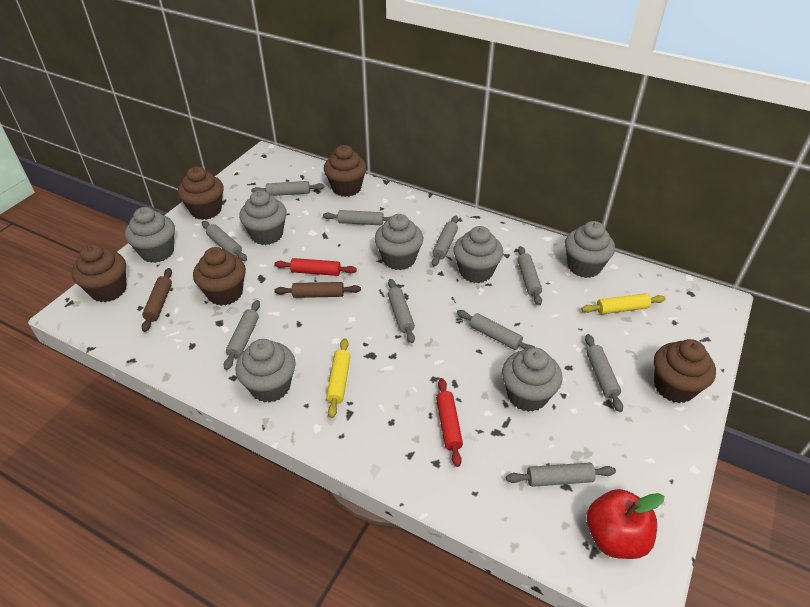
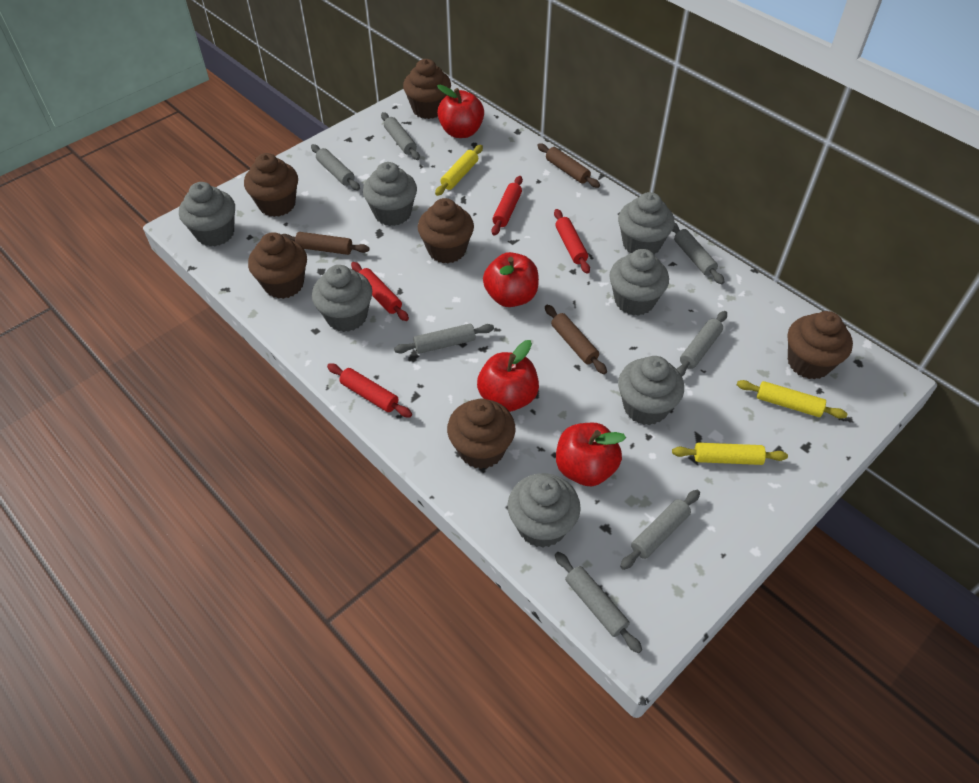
brown cupcake: [72,244,126,302] [178,166,224,220] [193,247,246,306] [324,145,367,197] [654,339,716,403] = 5 -> [244,153,298,217] [248,232,307,299] [403,59,451,119] [418,198,474,263] [447,399,515,469] [788,311,853,380] = 6
brown rolling pin: [142,268,172,332] [274,282,361,298] = 2 -> [281,232,370,255] [537,143,600,188] [545,305,607,374] = 3
grey rolling pin: [202,221,247,261] [224,300,260,370] [251,181,324,196] [323,210,390,225] [388,279,415,343] [432,216,458,266] [457,310,534,350] [506,462,616,487] [517,246,542,306] [585,334,623,412] = 10 -> [311,144,360,190] [381,112,420,160] [394,324,494,354] [555,552,642,654] [620,490,700,570] [672,223,724,284] [677,311,727,376] = 7
red apple: [587,489,664,559] = 1 -> [437,85,484,138] [477,340,539,412] [483,252,539,307] [556,423,626,486] = 4
red rolling pin: [275,258,357,276] [436,378,463,467] = 2 -> [327,363,412,417] [351,262,409,321] [491,176,523,236] [554,209,590,274] = 4
yellow rolling pin: [326,338,351,418] [581,293,666,315] = 2 -> [435,145,483,196] [672,442,788,465] [737,380,847,419] = 3

